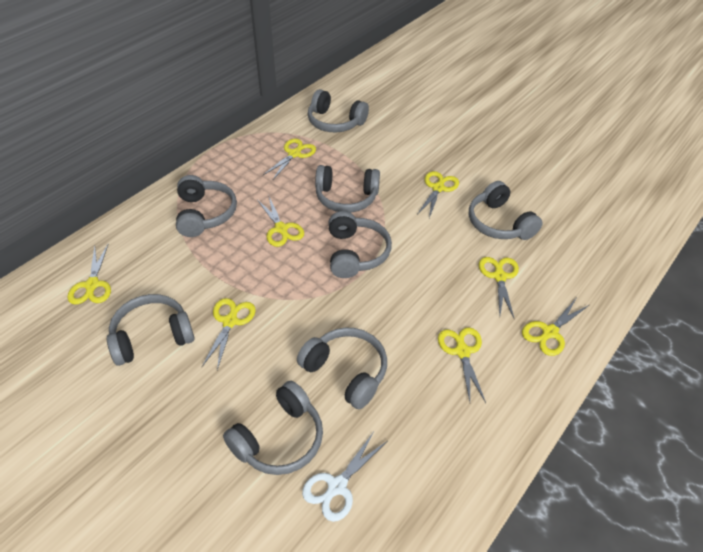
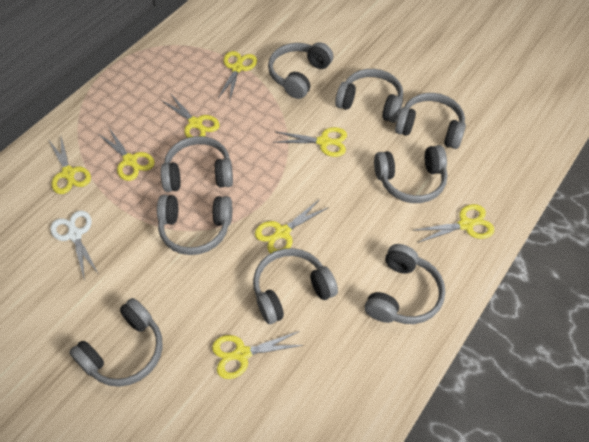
grey headphones: [107,294,195,366] [176,175,237,237] [223,381,323,475] [297,327,387,409] [308,89,369,132] [315,165,380,213] [329,211,392,278] [469,181,543,240] = 8 -> [69,298,163,387] [157,195,232,255] [161,136,233,192] [253,248,338,324] [268,42,333,99] [335,69,403,123] [365,244,445,324] [374,145,447,203] [395,93,466,149] = 9

